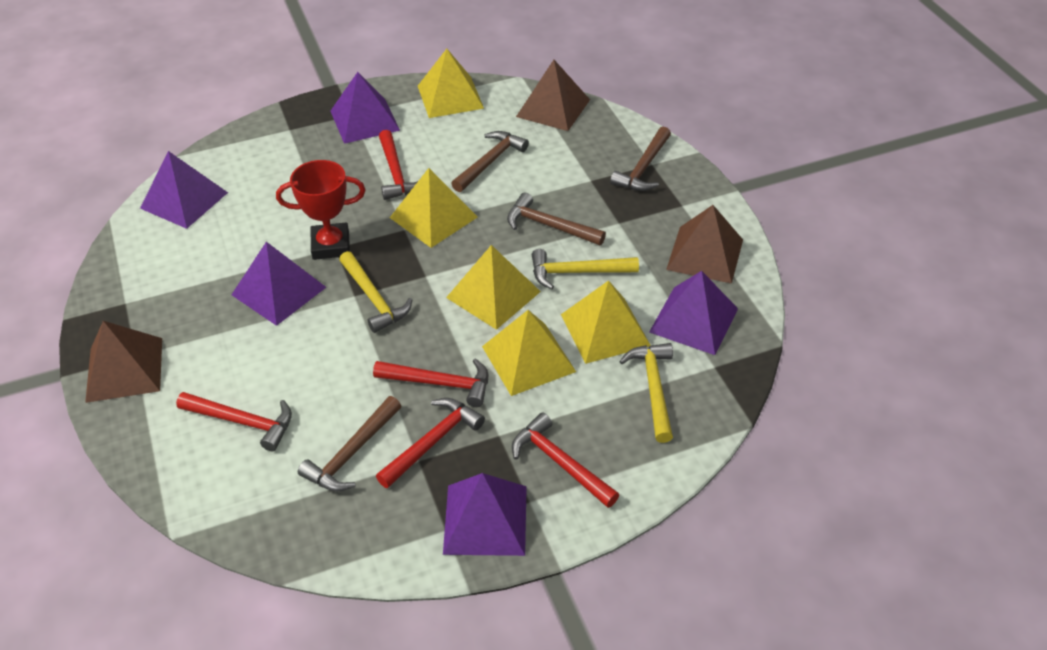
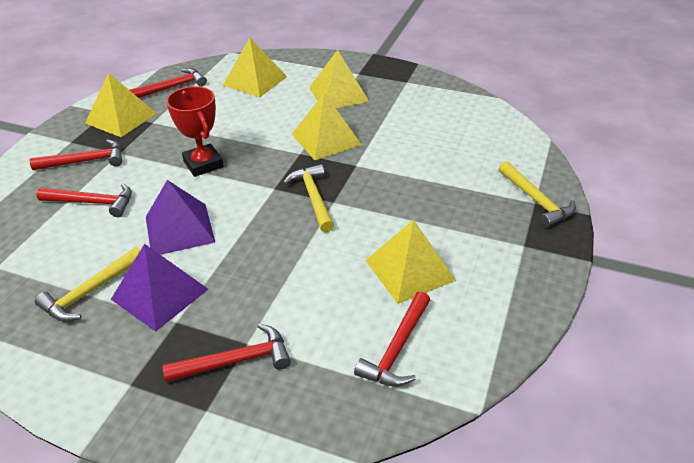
brown hammer: [298,396,401,492] [451,131,529,192] [507,193,606,245] [610,127,671,191] = 4 -> none = 0
brown pyramid: [85,321,162,403] [516,60,590,131] [666,205,743,284] = 3 -> none = 0
purple pyramid: [140,151,228,229] [232,242,326,326] [331,72,400,144] [443,473,527,556] [649,271,738,355] = 5 -> [111,244,208,331] [146,180,215,255] = 2

